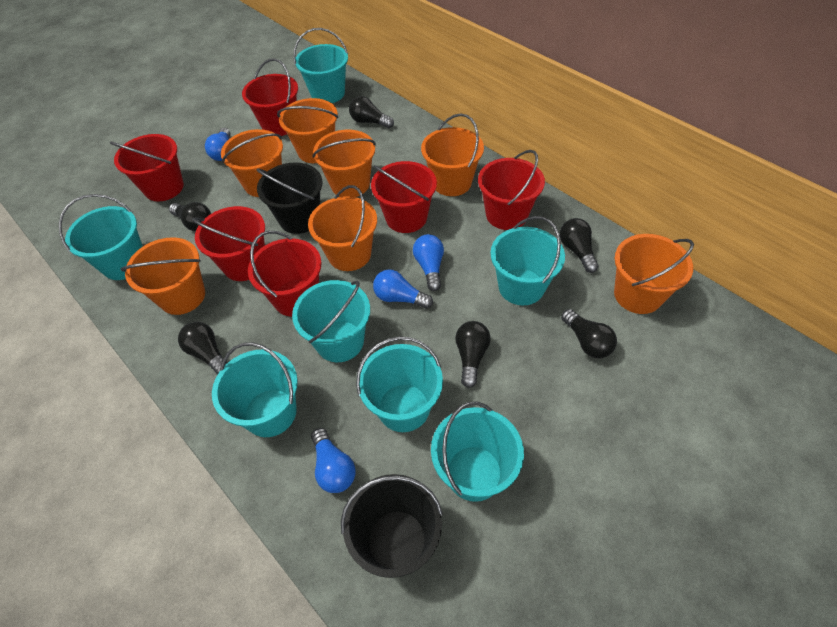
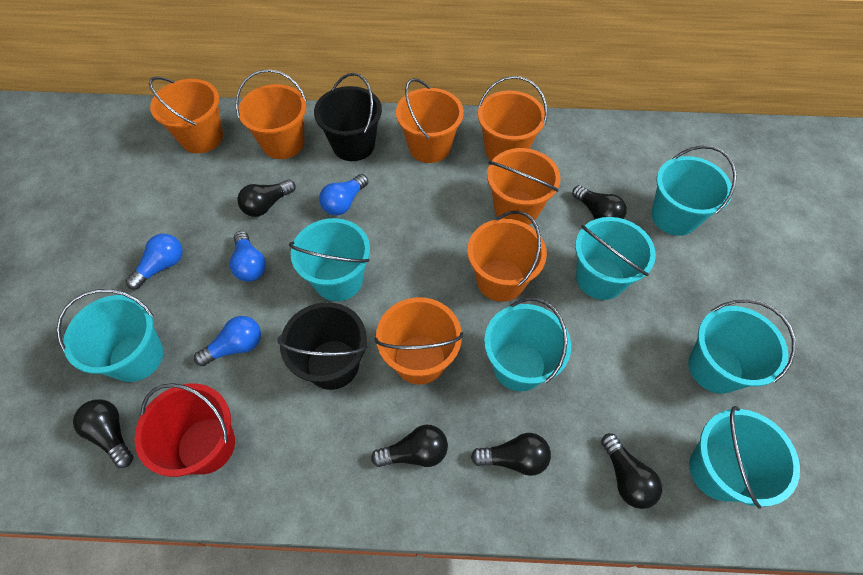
red bucket: [110,134,184,201] [192,206,265,281] [242,58,298,136] [248,231,322,317] [371,161,437,233] [478,150,545,230] = 6 -> [134,383,235,477] = 1

